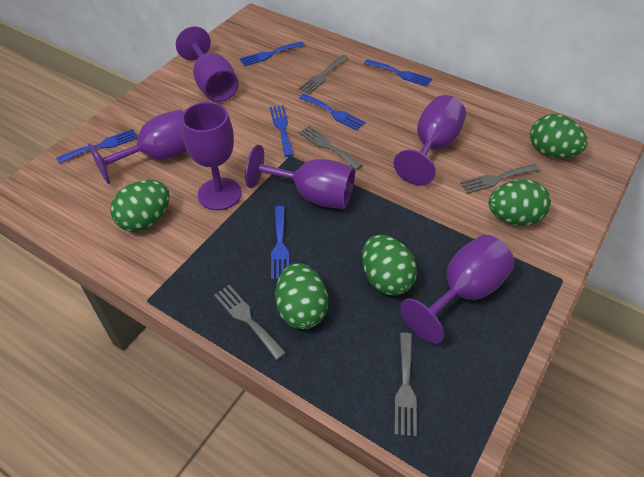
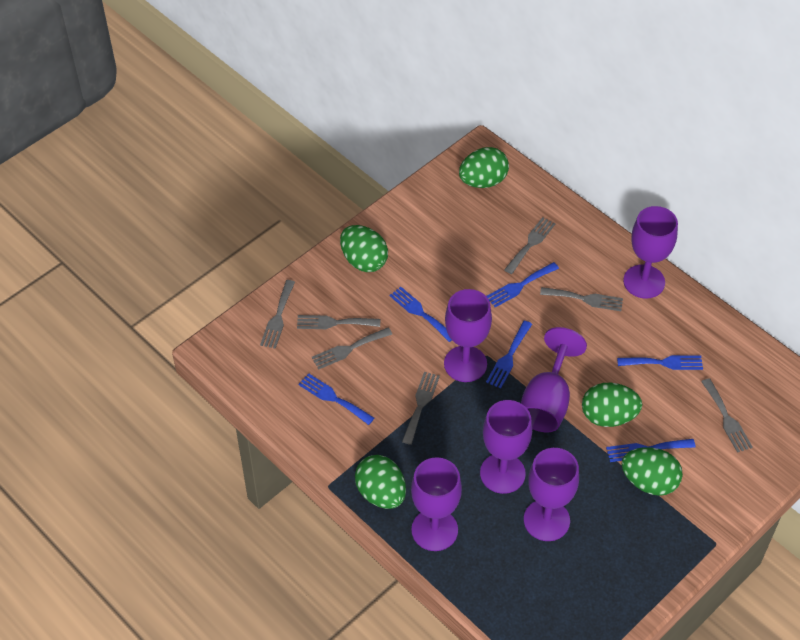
grey fork: [214,285,286,360] [298,55,348,94] [299,126,363,170] [395,333,417,437] [460,164,540,194] = 5 -> [260,280,295,349] [297,315,380,329] [312,327,392,369] [402,372,440,445] [504,217,556,274] [540,287,623,311] [701,378,753,453] = 7

